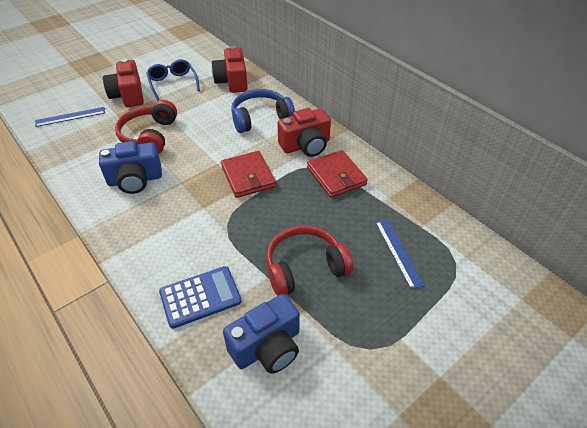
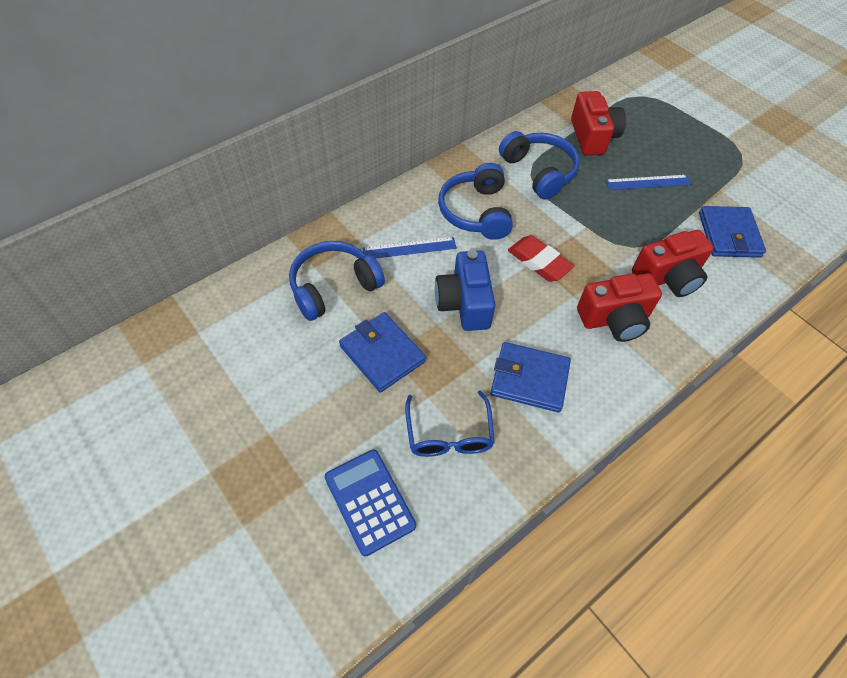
blue camera: [99,141,162,194] [223,294,300,374] = 2 -> [435,250,496,331] = 1
blue headphones: [231,89,295,133] = 1 -> [289,241,385,321] [438,163,513,240] [499,131,580,200] = 3
blue wallet: none = 0 -> [339,312,426,393] [491,342,571,412] [699,206,766,258] = 3
red eraser: none = 0 -> [508,235,574,282] = 1
red headphones: [115,100,177,154] [266,225,353,296] = 2 -> none = 0
red wallet: [221,151,276,198] [307,150,368,198] = 2 -> none = 0

